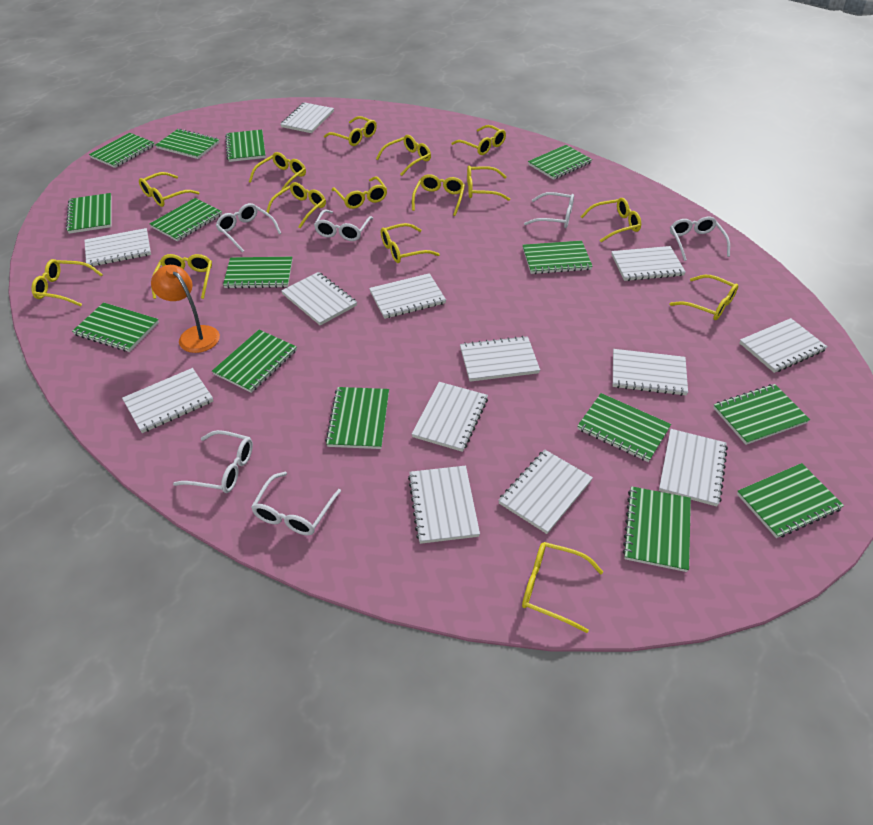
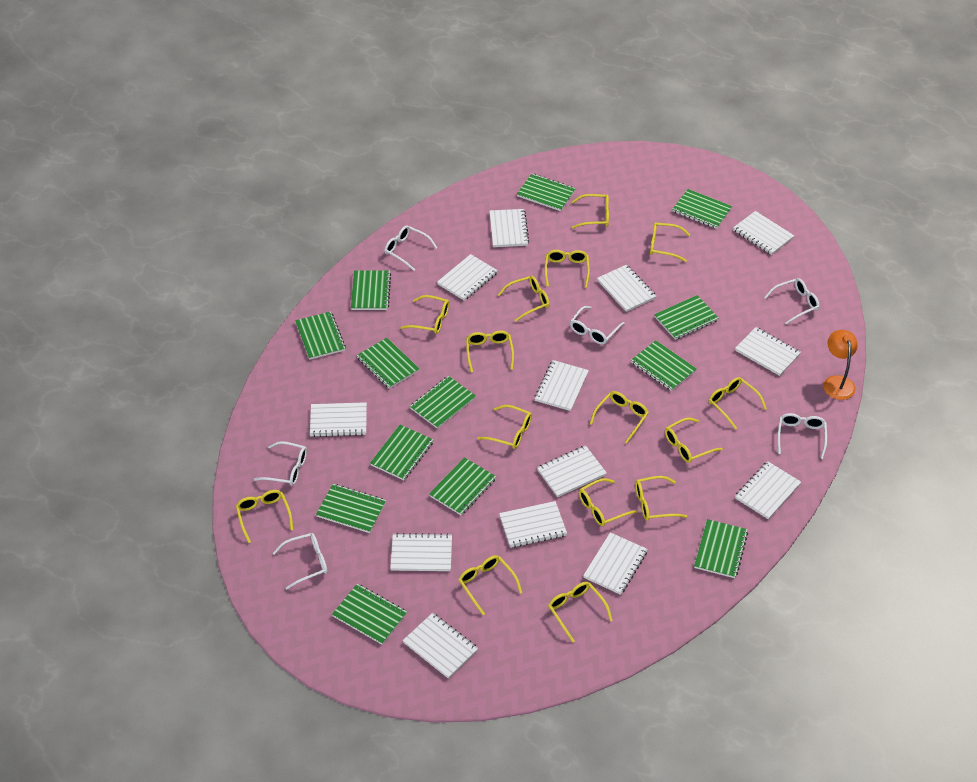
green notebook: [66,193,112,234] [72,302,159,352] [89,133,155,168] [150,198,222,241] [155,129,220,159] [212,330,297,393] [223,257,292,288] [225,130,266,162] [325,387,389,449] [523,241,593,274] [528,145,592,180] [577,393,671,462] [623,486,691,572] [713,384,810,445] [737,463,844,538] = 15 -> [295,311,346,360] [316,484,386,533] [332,584,407,645] [351,270,391,310] [357,338,420,389] [370,425,434,480] [410,376,476,429] [429,457,496,515] [517,174,576,211] [631,341,697,391] [654,295,719,340] [673,189,732,229] [694,519,748,578] = 13

